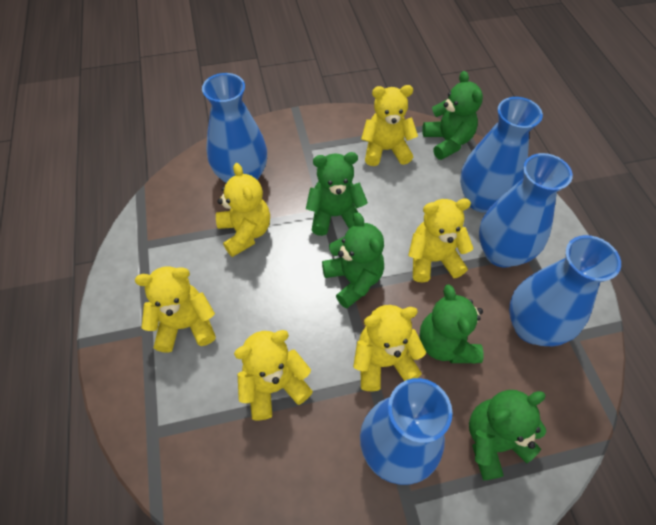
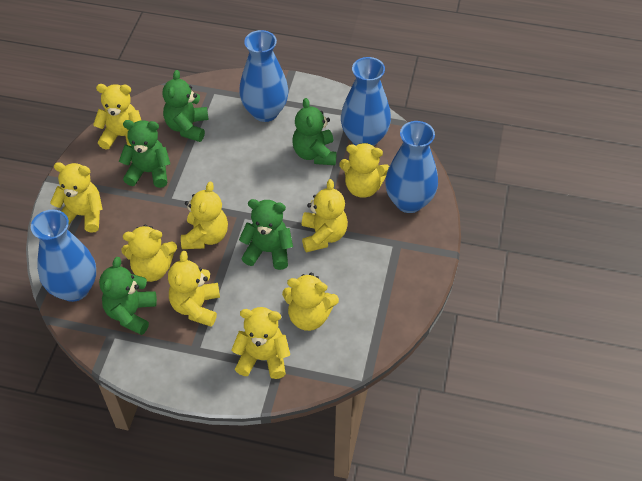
blue vase: [202,73,267,183] [360,378,453,485] [460,97,543,213] [479,153,573,268] [509,235,621,346] = 5 -> [31,210,96,302] [239,30,289,122] [341,57,391,146] [385,121,438,213] = 4
yellow teddy bear: [135,266,216,353] [216,163,270,257] [234,330,313,420] [353,305,426,391] [361,85,418,166] [408,198,474,283] = 6 -> [50,162,103,233] [93,84,141,150] [121,225,177,282] [168,251,220,327] [181,181,228,249] [231,307,290,379] [282,273,339,331] [302,179,348,253] [339,143,389,198] = 9

